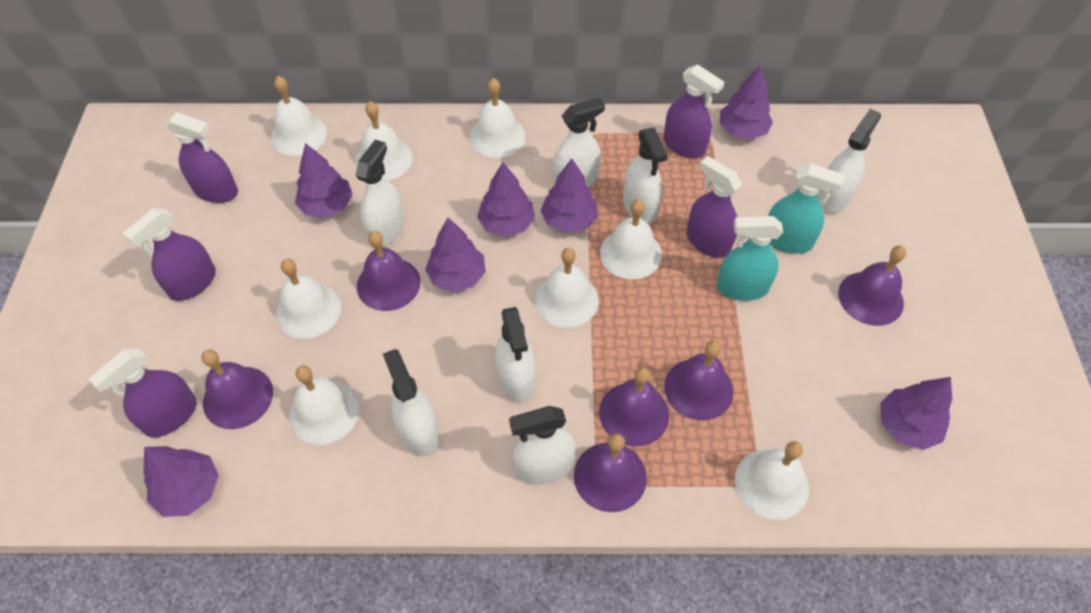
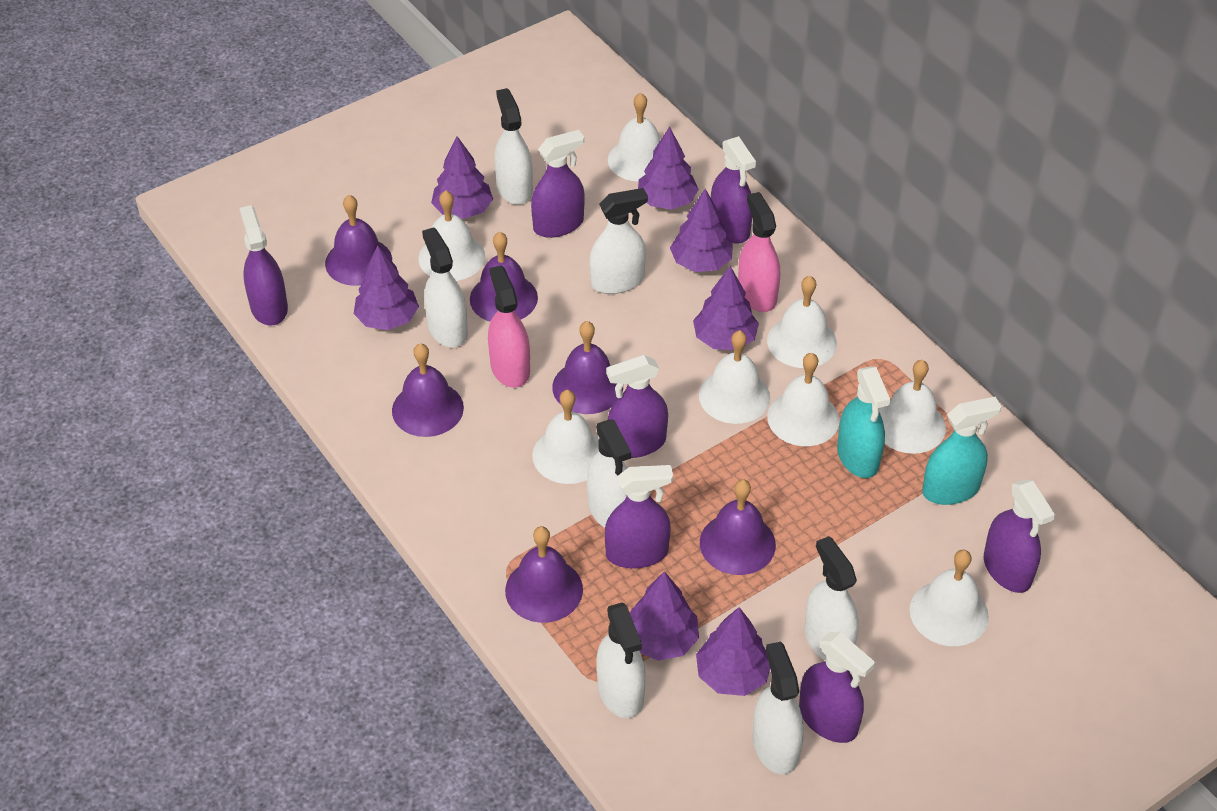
pink spray bottle: none = 0 -> [488,265,530,388] [738,192,780,312] = 2
purple spray bottle: [89,348,197,438] [122,208,216,301] [166,112,238,203] [664,65,725,158] [687,156,742,258] = 5 -> [239,205,288,326] [531,130,584,238] [605,465,673,569] [606,355,668,458] [711,136,756,244] [799,632,876,743] [984,479,1055,593] = 7

